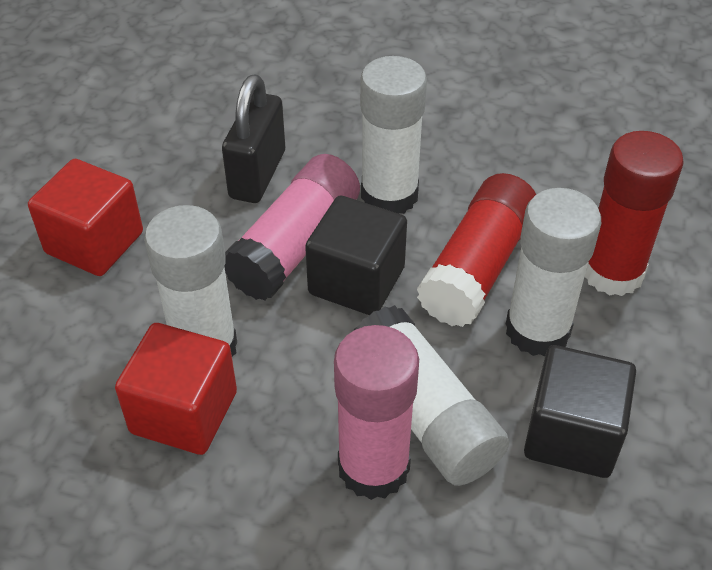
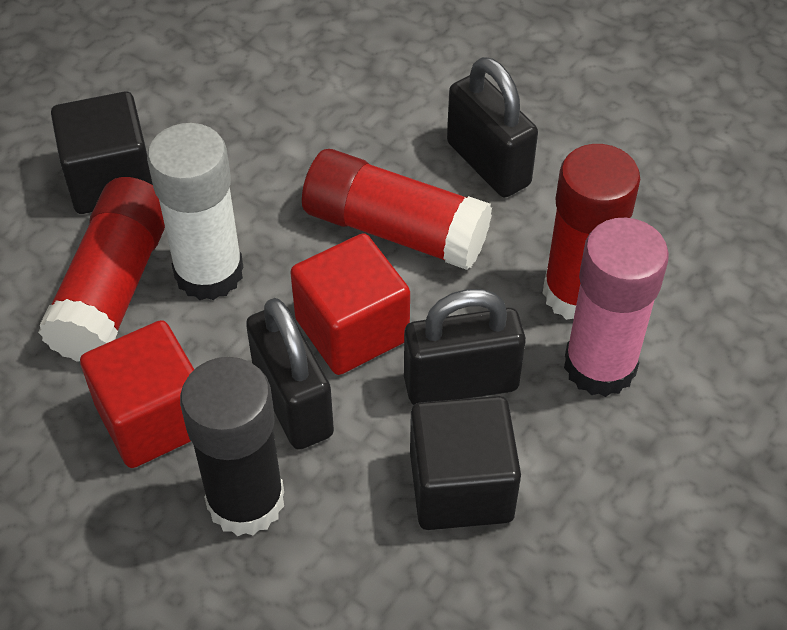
black glue stick: none = 0 -> [180,357,284,536] = 1
black padlock: [222,75,285,203] = 1 -> [246,298,334,450] [404,289,526,405] [447,57,538,197] = 3
pink glue stick: [224,154,360,301] [334,325,419,500] = 2 -> [564,218,669,397] = 1
red glue stick: [417,173,536,327] [585,131,684,296] = 2 -> [38,177,165,362] [302,149,492,270] [543,144,640,320] = 3
white glue stick: [144,205,237,356] [354,305,509,486] [360,56,427,214] [506,188,601,356] = 4 -> [147,123,244,300] = 1

